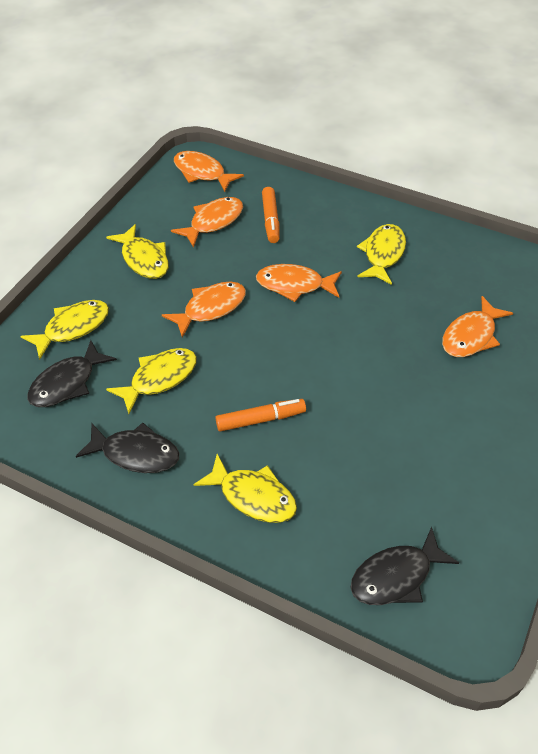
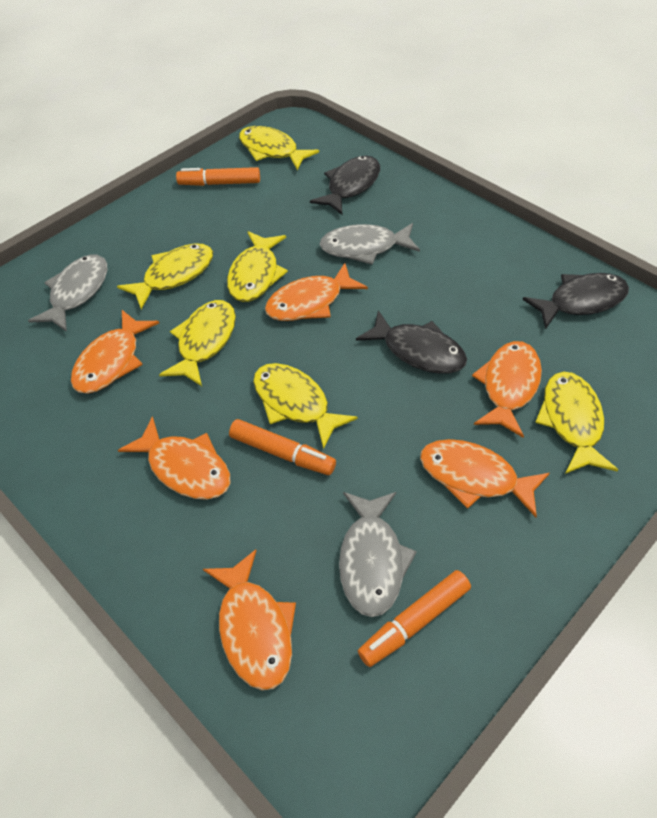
grey fish: none = 0 -> [28,254,107,332] [319,223,420,265] [339,492,417,617] = 3
orange fish: [162,281,246,338] [171,197,243,248] [174,151,244,192] [256,264,342,302] [442,296,513,357] = 5 -> [71,310,159,394] [118,416,230,499] [203,549,296,690] [265,263,368,321] [420,439,550,517] [472,341,542,438] = 6
orange marker: [215,399,306,432] [262,187,280,243] = 2 -> [176,167,260,186] [229,419,336,475] [358,570,471,667] = 3
yellow fish: [20,300,109,360] [106,224,169,279] [106,348,197,414] [194,454,297,523] [357,224,406,285] = 5 -> [117,243,213,309] [159,300,236,386] [227,231,288,302] [239,126,319,171] [253,363,358,449] [535,372,618,474] = 6

